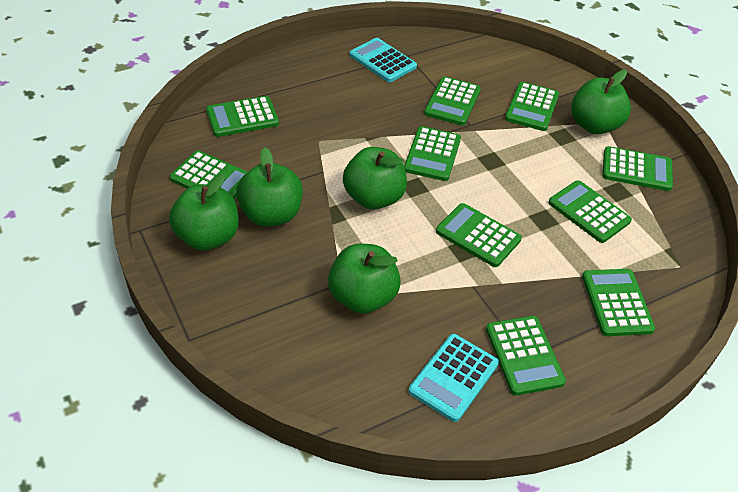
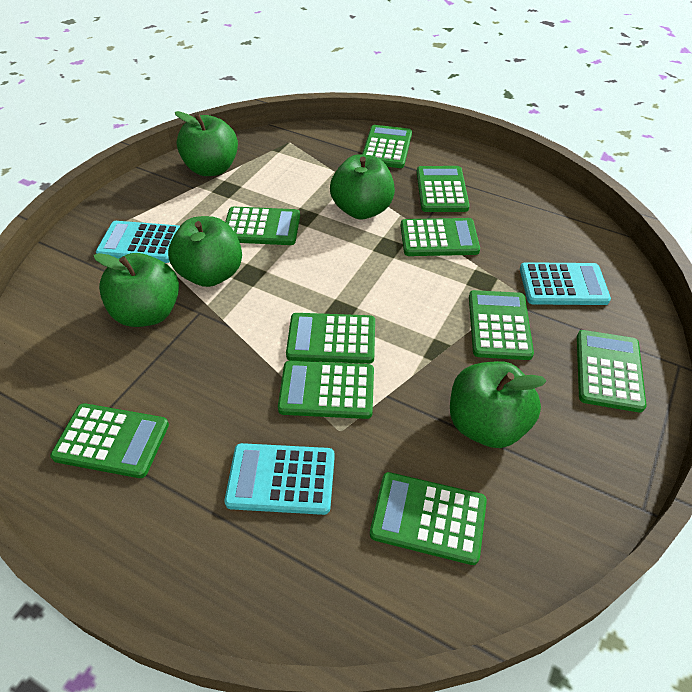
turquoise calculator: [350,38,417,82] [409,334,499,422] = 2 -> [96,221,180,263] [224,443,335,515] [520,262,611,305] = 3

